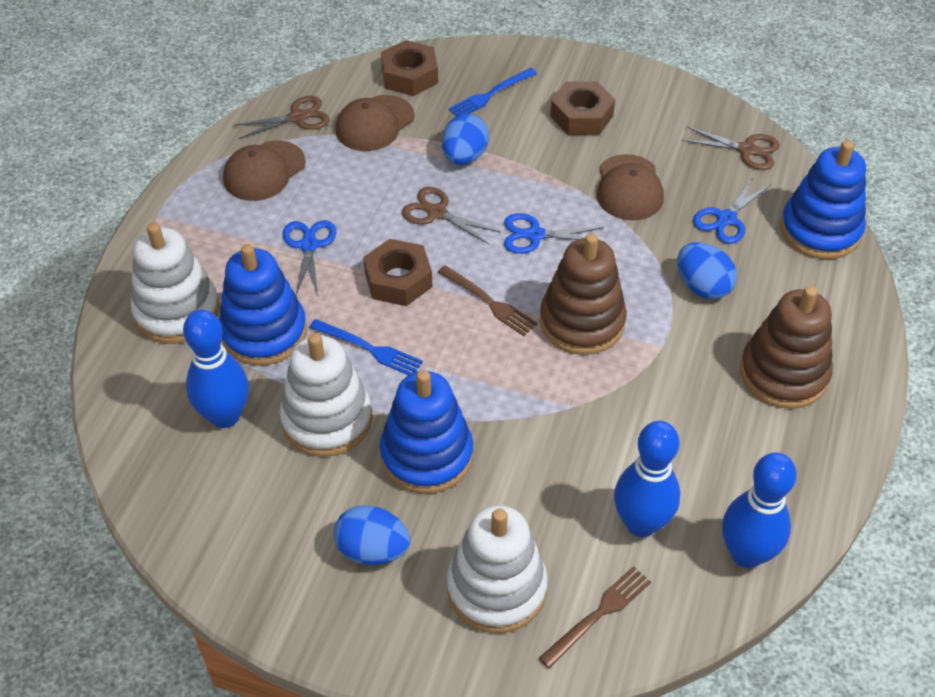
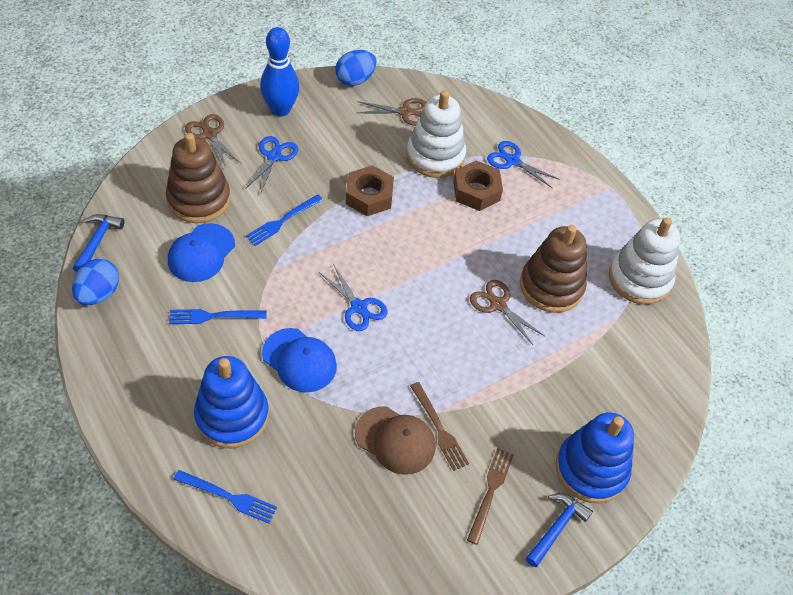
blue bowling pin: [183,310,249,428] [614,421,680,537] [722,453,797,568] = 3 -> [260,27,299,116] = 1
blue cap: none = 0 -> [168,223,235,282] [262,328,337,392] = 2
blue egg: [334,505,410,565] [442,114,489,165] [678,242,737,299] = 3 -> [72,259,119,305] [335,50,377,86] = 2
blue fork: [309,319,423,375] [449,68,537,116] = 2 -> [169,309,267,324] [174,470,277,523] [246,194,323,246] = 3
blue hammer: none = 0 -> [73,214,125,272] [526,493,593,567] = 2
blue stacking toy: [219,244,307,366] [380,370,473,494] [780,140,866,259] = 3 -> [194,356,269,448] [555,412,634,503] = 2
brown cap: [223,140,306,201] [335,95,415,151] [597,154,664,220] = 3 -> [355,406,435,475] = 1
brown nut: [363,239,432,306] [381,40,438,96] [550,81,615,135] = 3 -> [346,165,394,216] [453,161,503,211] = 2
white stacking toy: [131,223,220,344] [279,333,372,457] [447,505,548,633] = 3 -> [406,90,466,178] [609,217,680,305] = 2

